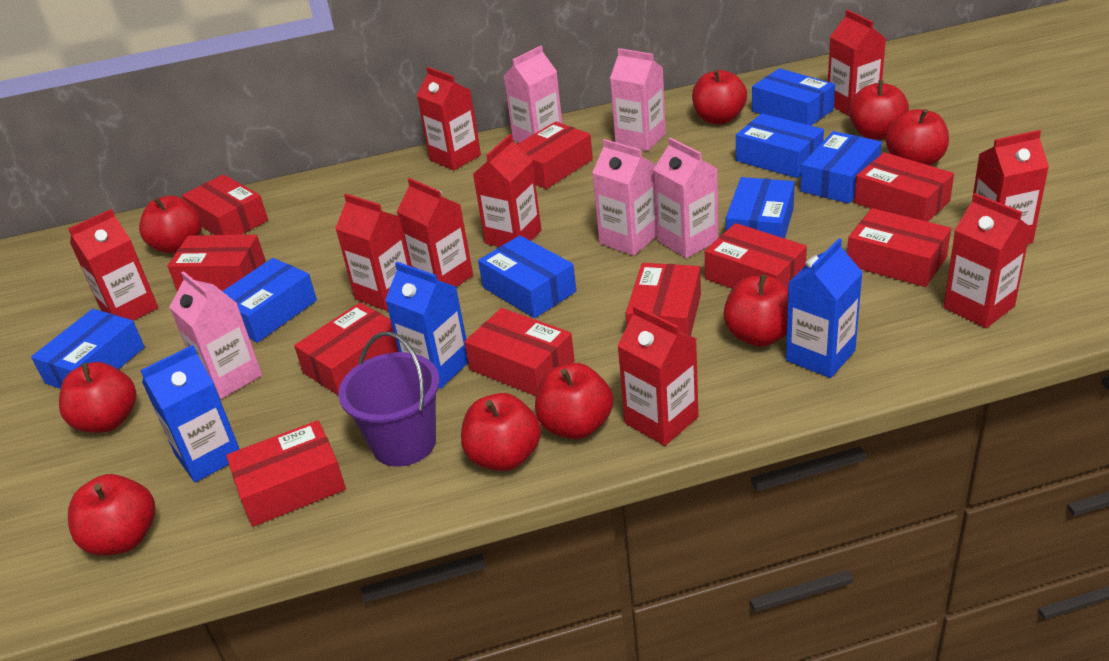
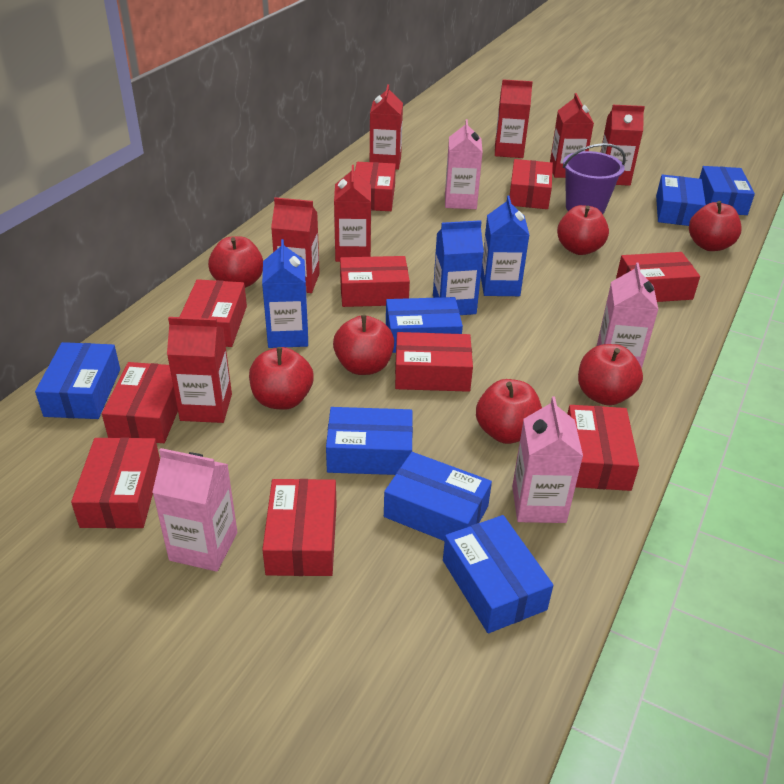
pink carton: [169,271,262,399] [504,46,562,143] [592,139,657,256] [610,48,666,151] [653,138,718,258] = 5 -> [152,448,237,572] [445,119,483,209] [512,396,583,523] [597,262,659,368] = 4
red apple: [59,362,137,433] [68,474,155,555] [139,195,202,253] [461,393,541,471] [535,363,613,439] [692,69,747,124] [724,275,788,347] [849,80,909,140] [886,109,949,166] = 9 -> [208,236,263,288] [249,347,314,410] [333,315,394,375] [476,379,542,444] [557,205,609,255] [578,344,643,405] [689,201,742,251] = 7
red carton: [68,209,158,321] [335,194,411,311] [397,178,473,287] [417,67,481,170] [473,134,541,247] [617,305,699,446] [828,10,886,116] [944,193,1031,328] [973,130,1049,244] = 9 -> [167,317,232,423] [271,197,320,293] [334,165,371,262] [370,84,403,170] [495,79,533,158] [550,93,594,178] [600,105,645,186] = 7

